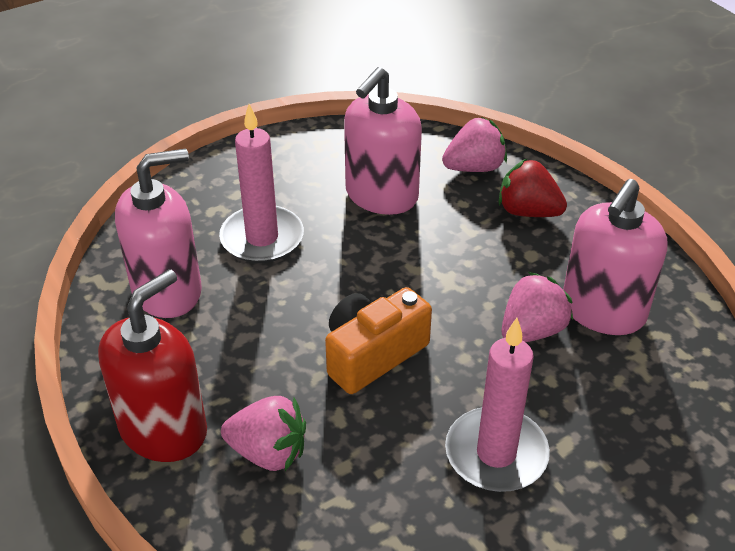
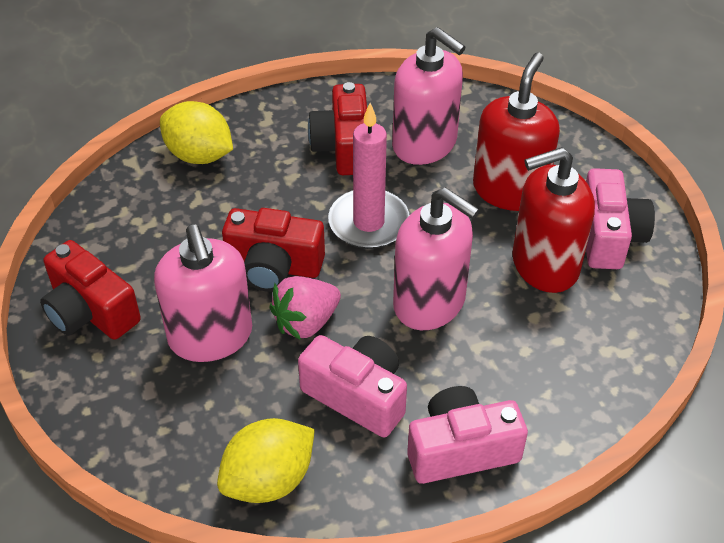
orange camera: [325,287,432,394] = 1 -> none = 0
pink camera: none = 0 -> [298,335,407,437] [407,386,528,484] [586,168,655,269] = 3
pink candle: [219,104,304,263] [445,318,550,492] = 2 -> [328,103,409,249] = 1
pink strawberry: [221,396,306,471] [442,117,507,172] [502,272,573,342] = 3 -> [269,276,341,340] = 1
red camera: none = 0 -> [40,240,141,340] [222,208,325,292] [308,82,367,175] = 3
red soap dispenser: [98,269,207,462] = 1 -> [473,53,560,211] [512,147,595,293] = 2
red strawberry: [498,158,567,217] = 1 -> none = 0
yellow lemon: none = 0 -> [160,101,233,164] [217,418,315,503] = 2

